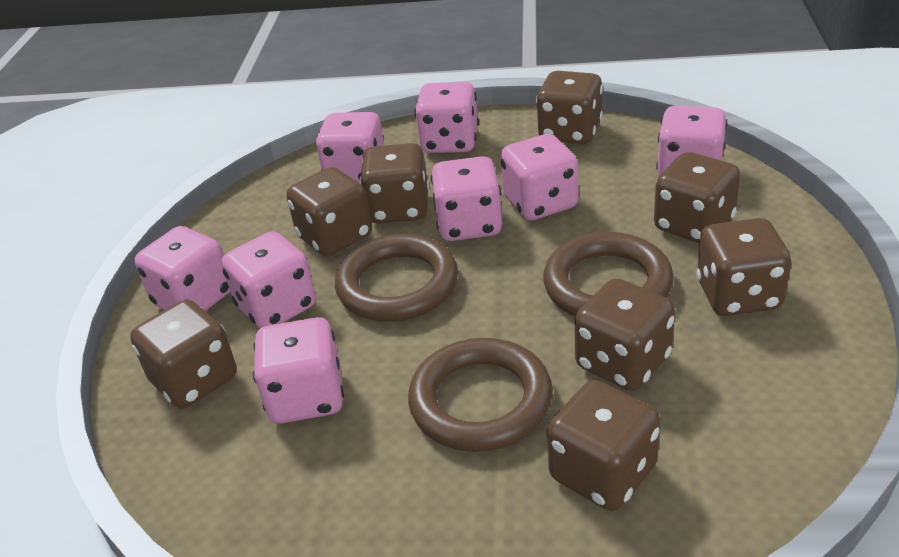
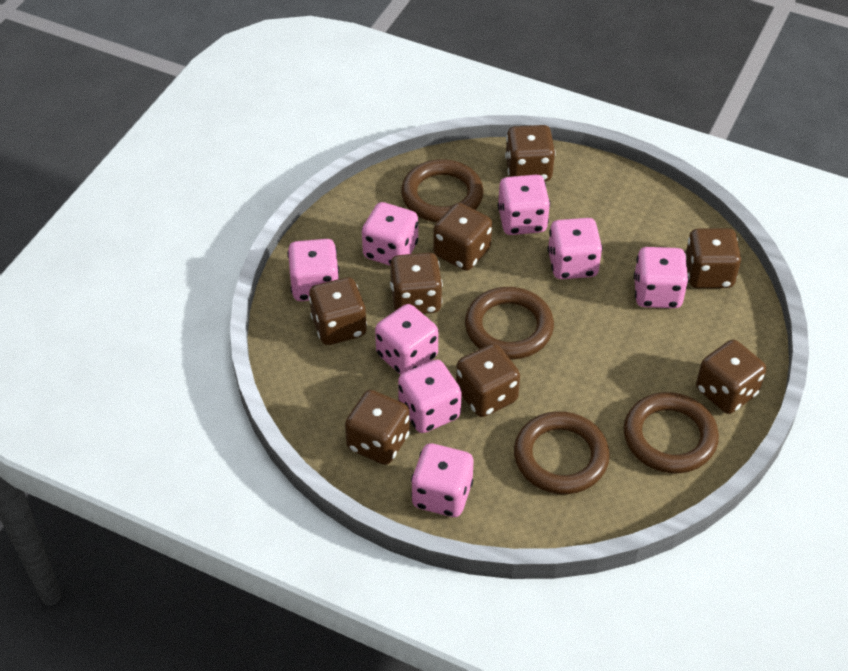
brown ring: [335,234,458,322] [408,338,553,452] [543,232,674,316] = 3 -> [401,159,484,222] [465,287,554,360] [514,411,610,494] [624,392,719,473] = 4

